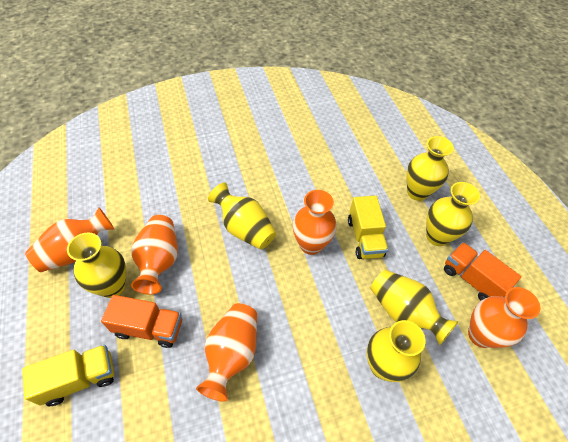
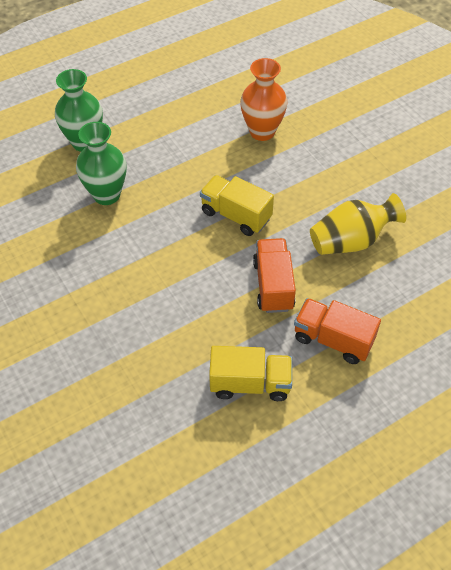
green vase: none = 0 -> [55,69,103,152] [76,122,126,205] = 2
orange vase: [25,207,114,272] [131,215,178,295] [196,303,257,402] [293,190,337,255] [468,287,541,348] = 5 -> [240,58,287,141] = 1
yellow vase: [67,233,126,298] [208,182,277,250] [367,320,426,382] [371,270,458,346] [407,136,454,201] [426,182,480,246] = 6 -> [310,193,406,255] = 1

